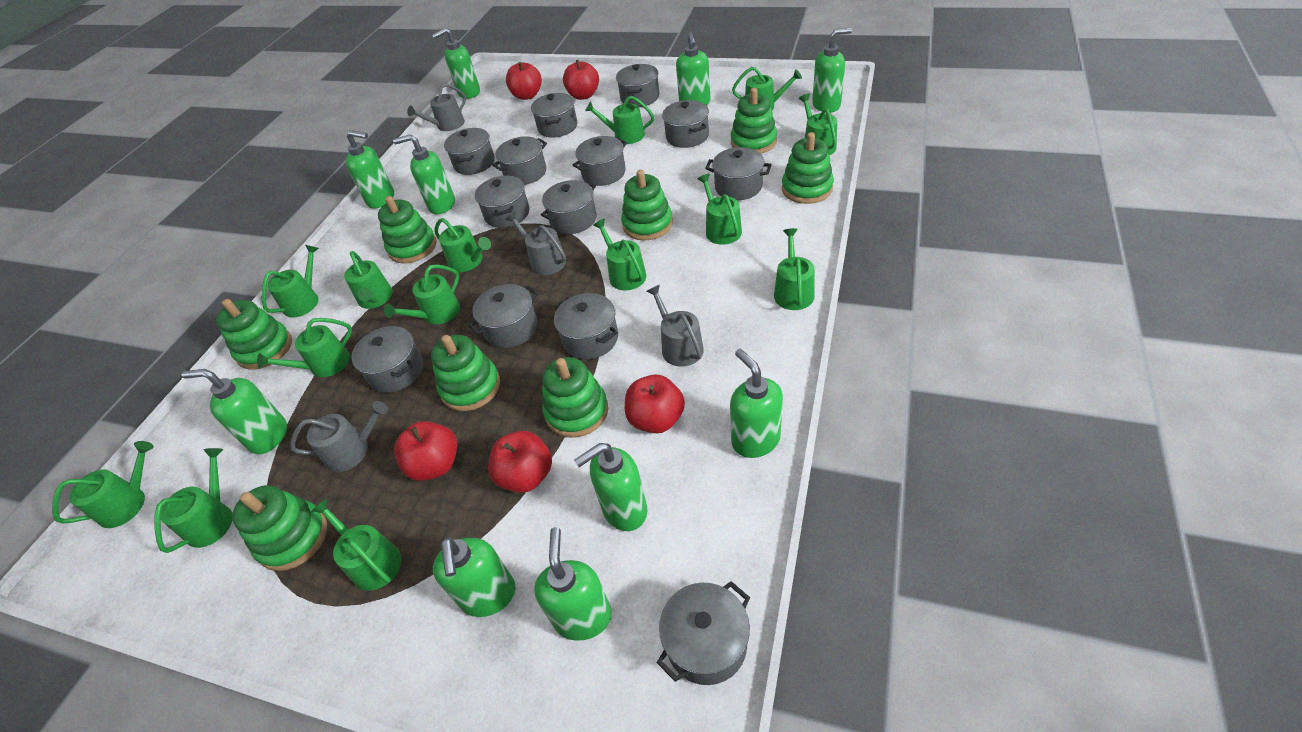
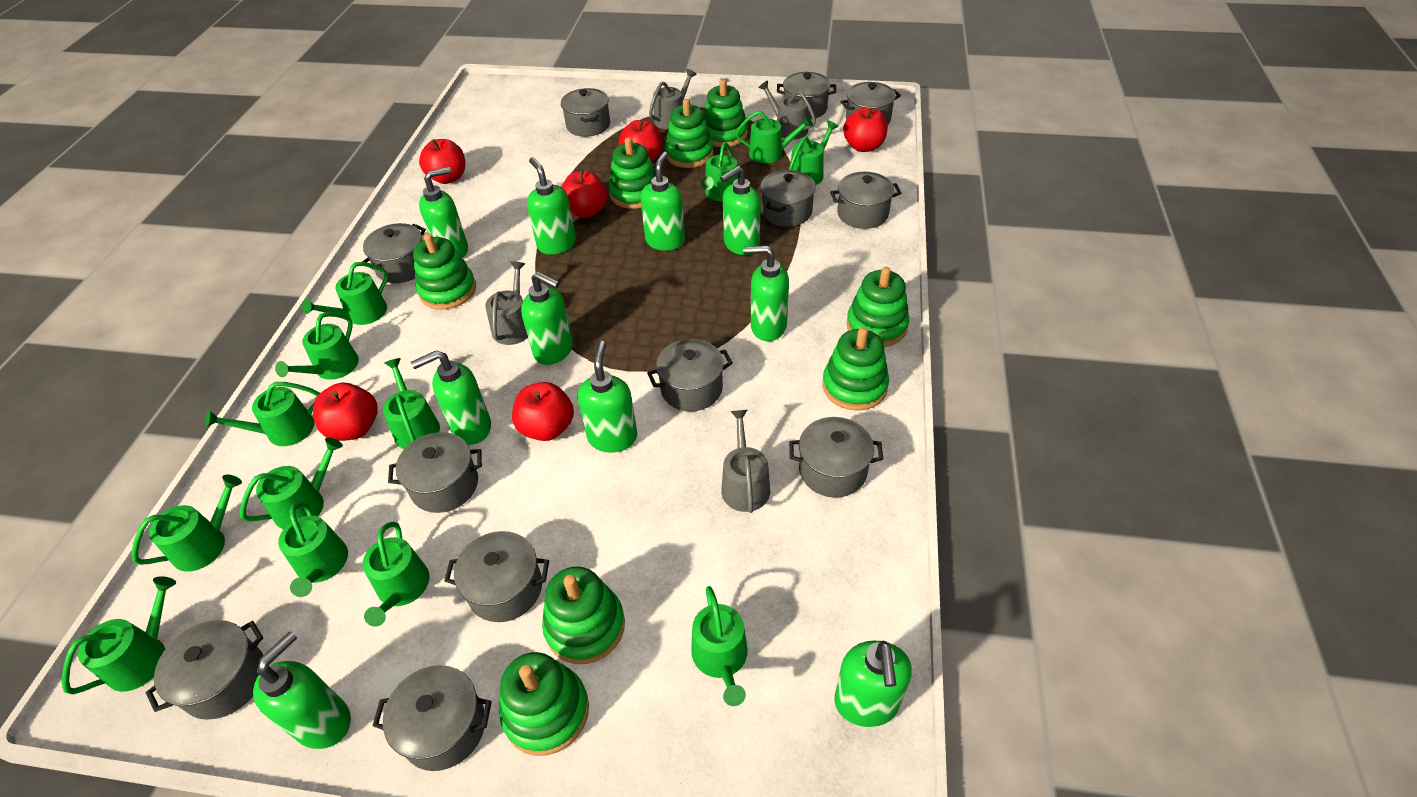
green watering can: [52,441,154,528] [154,448,232,553] [257,318,352,377] [262,245,319,318] [311,498,401,591] [344,251,393,309] [384,264,460,324] [434,218,491,272] [585,96,654,144] [593,219,646,291] [698,174,742,245] [732,67,802,110] [774,228,815,310] [799,93,837,155] = 14 -> [62,576,176,695] [132,475,242,572] [205,382,320,446] [240,437,343,529] [275,312,359,380] [278,502,348,597] [302,262,388,325] [363,521,429,627] [383,358,440,449] [691,586,748,706] [701,142,738,201] [736,111,813,163] [789,121,838,185] = 13
grey pot: [352,326,423,393] [444,128,495,175] [468,284,538,348] [475,176,530,228] [492,136,547,185] [531,93,577,138] [541,180,597,234] [554,293,618,359] [573,136,627,186] [616,64,659,107] [657,581,750,685] [662,100,709,148] [705,147,772,200] = 13 -> [145,620,263,720] [362,223,426,283] [373,665,492,771] [388,432,482,513] [444,531,549,622] [561,88,610,137] [647,339,733,412] [760,170,816,227] [777,72,836,119] [789,417,883,498] [830,172,901,229] [840,82,901,124] = 12
red apple: [394,421,457,481] [488,431,552,493] [506,62,542,100] [563,60,599,100] [625,375,685,434] = 5 -> [313,383,378,441] [419,139,465,184] [512,382,574,441] [562,170,607,218] [619,120,662,162] [843,107,888,152] = 6

